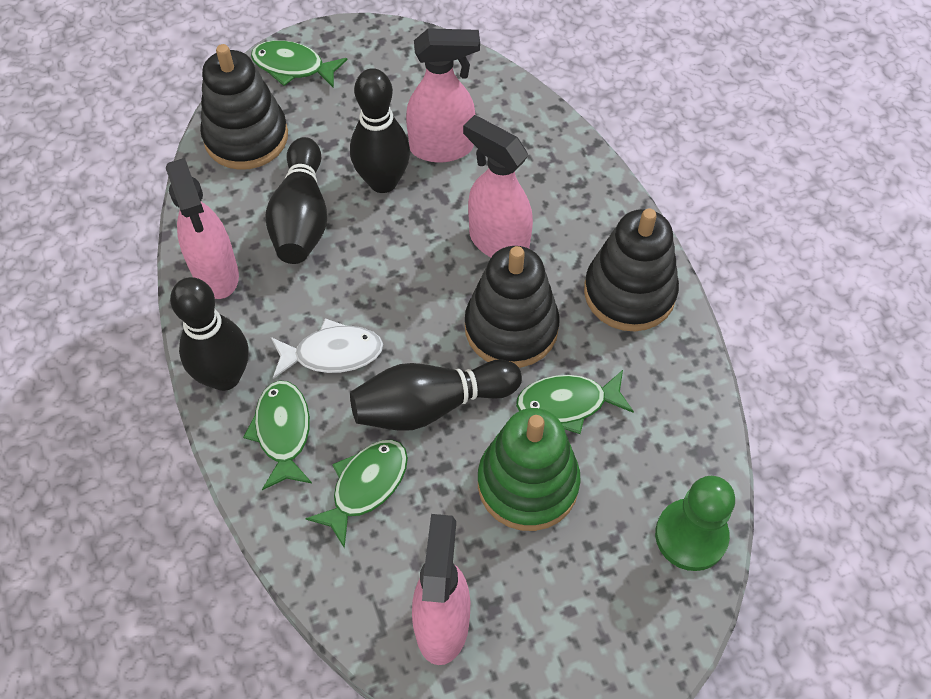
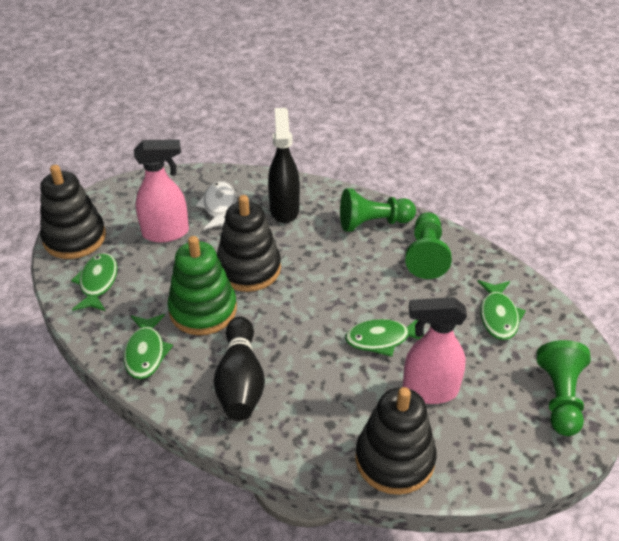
black bowling pin: [170,277,248,391] [265,137,327,264] [350,68,410,193] [350,359,522,431] = 4 -> [213,316,265,421] = 1
black spray bottle: none = 0 -> [268,108,300,223] = 1
green pawn: [655,476,735,571] = 1 -> [340,188,416,232] [405,213,452,279] [537,340,591,436] = 3
pink spray bottle: [166,158,239,299] [406,29,480,162] [412,514,470,665] [463,115,533,257] = 4 -> [134,139,189,243] [403,297,467,404] = 2

